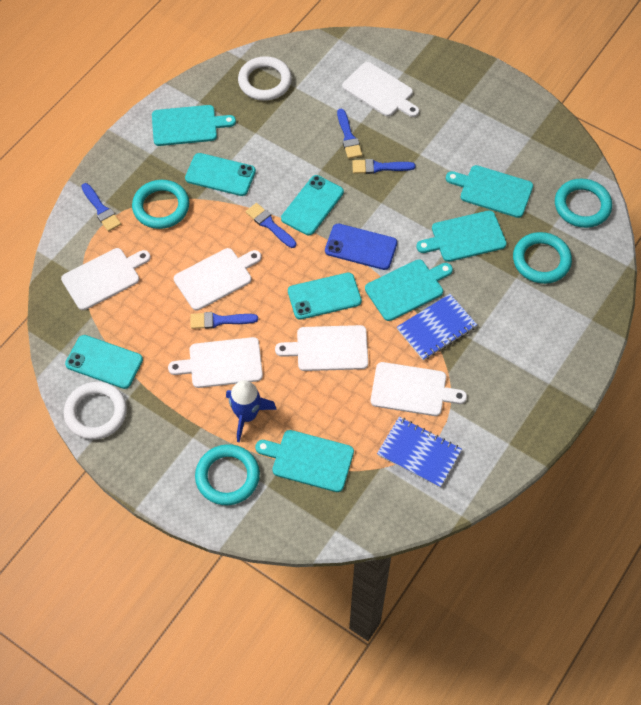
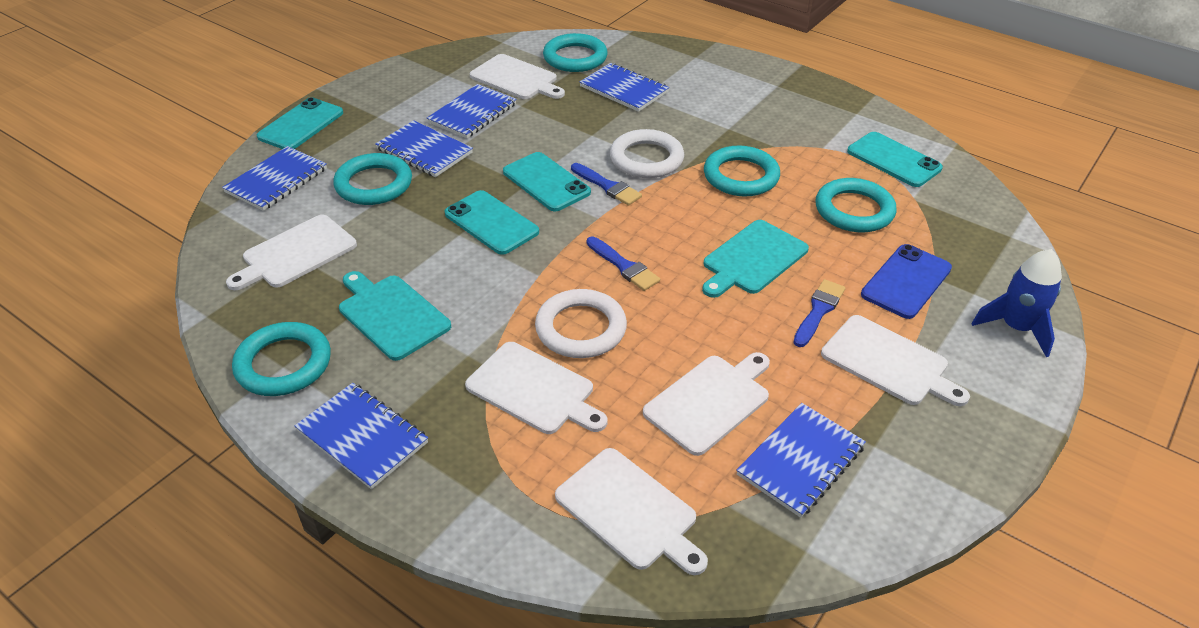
blue brush: [81,183,121,232] [190,312,258,329] [246,203,296,248] [337,109,362,159] [352,159,415,174] = 5 -> [571,163,642,206] [587,236,660,291] [793,279,845,347] = 3
blue notebook: [377,417,462,488] [397,294,477,360] = 2 -> [222,146,327,211] [295,383,428,489] [375,120,473,177] [427,84,517,138] [580,63,669,112] [736,403,866,518] = 6
turquoise cutting board: [152,105,236,146] [255,430,354,492] [365,259,453,321] [416,210,507,262] [446,165,533,218] = 5 -> [339,271,451,361] [702,220,809,298] = 2
turquoise ring: [132,180,189,229] [195,444,260,505] [513,232,572,284] [555,179,612,228] = 4 -> [232,322,331,396] [333,153,412,205] [543,33,608,72] [704,146,780,196] [816,178,897,232] = 5

